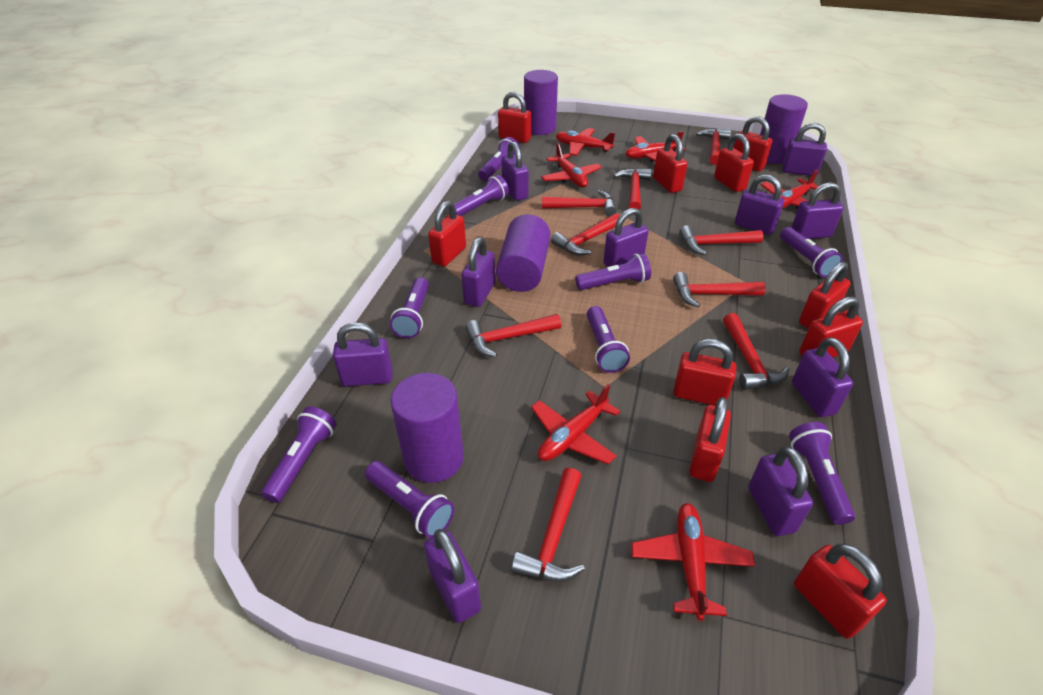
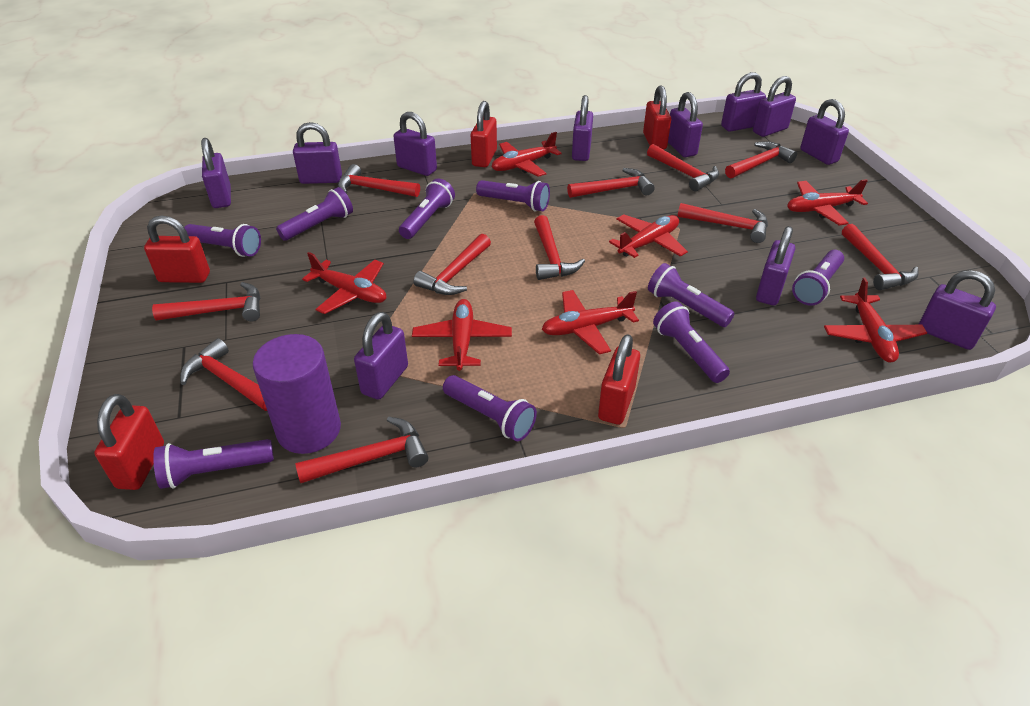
purple cylinder: [391,373,464,483] [496,214,551,292] [524,70,558,135] [760,94,808,164] = 4 -> [253,334,341,454] = 1
purple padlock: [333,322,393,386] [424,529,481,623] [461,237,496,307] [501,141,529,201] [603,208,649,267] [735,174,784,235] [749,447,813,536] [782,123,827,176] [791,182,844,239] [792,337,853,417] = 10 -> [201,138,231,208] [293,122,342,184] [354,312,408,400] [393,112,437,176] [572,95,593,161] [668,92,703,157] [721,72,766,132] [753,76,796,137] [756,226,795,305] [800,99,849,165] [918,270,996,350] = 11
red hammer: [465,314,561,357] [511,468,585,582] [542,190,617,216] [551,213,620,255] [614,168,652,210] [673,272,766,307] [679,225,763,255] [696,128,731,165] [723,313,790,390] = 9 -> [152,282,260,321] [180,338,267,411] [295,417,428,483] [338,164,420,197] [413,234,491,295] [534,215,585,280] [567,168,655,198] [647,144,719,191] [677,203,768,243] [725,141,797,179] [842,224,918,290] = 11
red padlock: [428,201,466,266] [498,92,531,143] [653,134,688,193] [673,339,736,406] [689,397,731,482] [714,133,754,192] [733,116,773,172] [794,544,887,639] [799,262,851,329] [799,297,863,358] = 10 -> [94,394,164,490] [144,216,210,283] [471,101,497,167] [598,334,640,425] [643,85,671,150] = 5
red plane: [531,384,620,465] [541,143,602,188] [556,128,615,156] [625,131,685,162] [631,503,755,621] [761,170,819,210] = 6 -> [302,252,386,314] [412,299,512,371] [492,132,562,177] [542,290,639,354] [609,215,688,258] [787,179,868,225] [824,278,927,363] = 7

